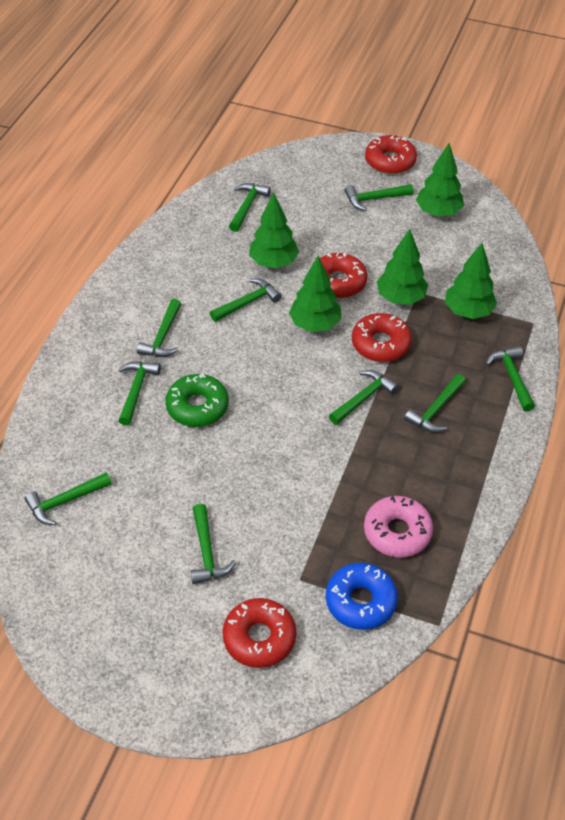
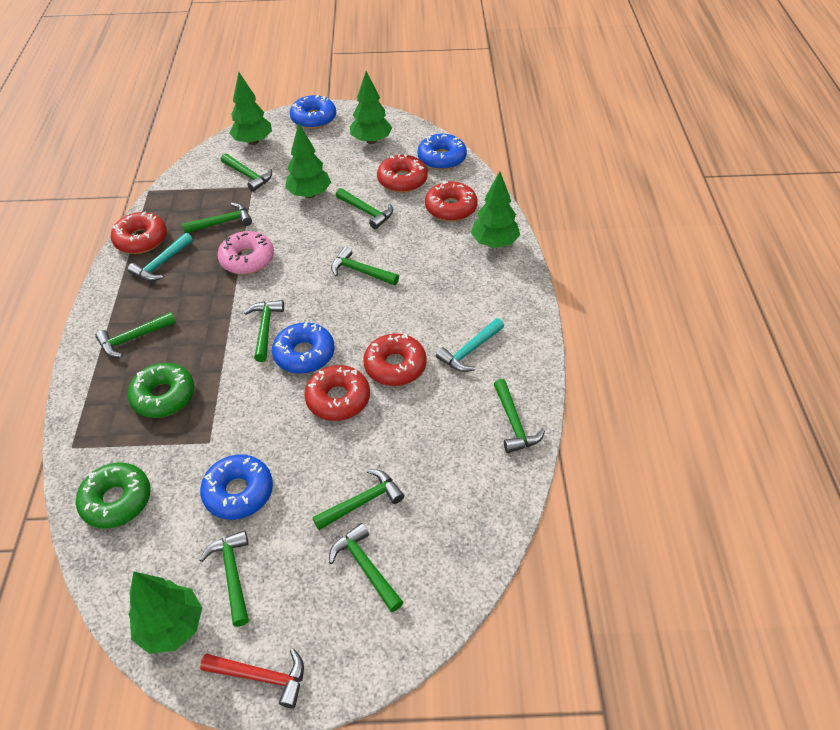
blue donut: [326,563,398,630] = 1 -> [200,454,273,520] [272,322,334,374] [290,95,336,129] [417,134,467,170] = 4
green donut: [165,373,229,427] = 1 -> [76,462,151,529] [127,363,194,418] = 2
red donut: [222,598,296,668] [320,253,368,298] [352,313,412,362] [365,135,417,174] = 4 -> [111,211,167,254] [304,365,370,421] [363,333,427,386] [377,154,428,193] [425,181,478,221] = 5
red hammer: none = 0 -> [200,648,304,708] = 1
turquoise hammer: none = 0 -> [128,233,193,281] [436,318,504,372] = 2

